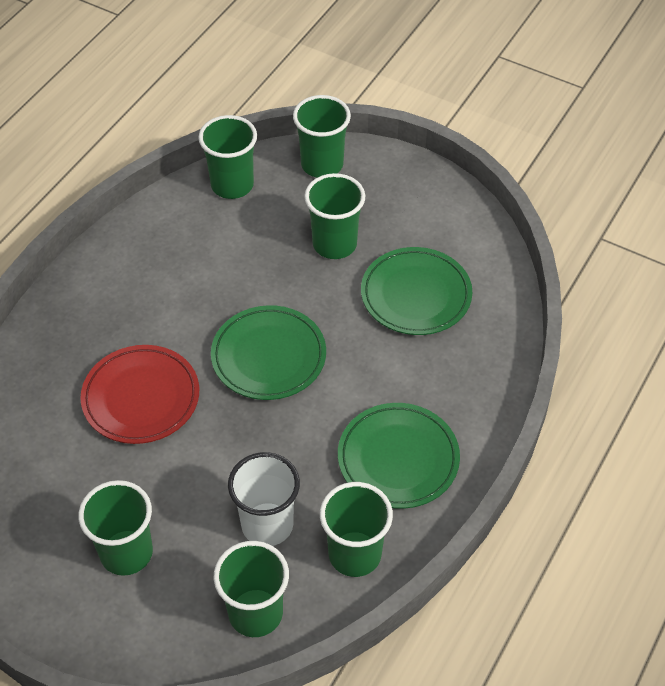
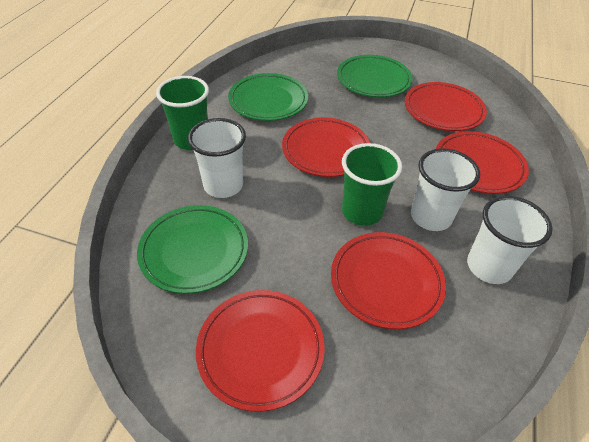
green cup: [78,480,153,576] [198,115,257,199] [214,541,289,637] [293,95,351,178] [304,173,365,259] [320,482,393,577] = 6 -> [156,76,209,150] [342,143,402,226] = 2
red plate: [80,345,199,444] = 1 -> [196,290,325,412] [282,118,370,177] [331,232,446,329] [405,82,487,131] [436,131,529,194] = 5
white cup: [228,452,300,546] = 1 -> [188,118,246,198] [411,148,480,231] [467,196,553,284] = 3

